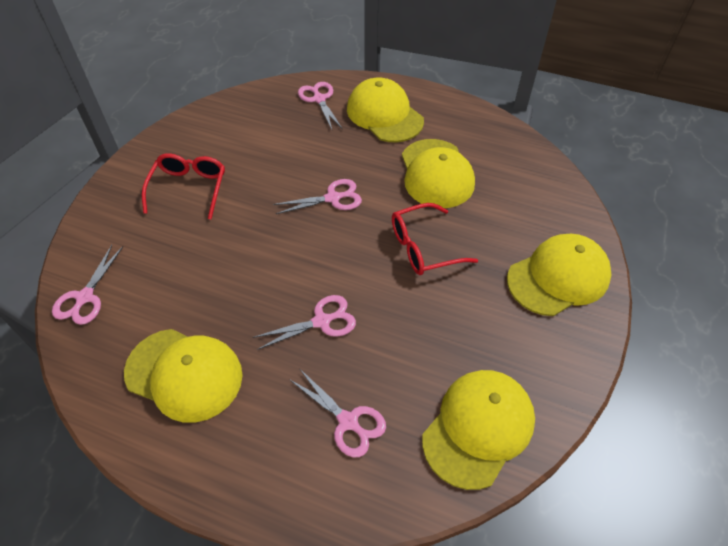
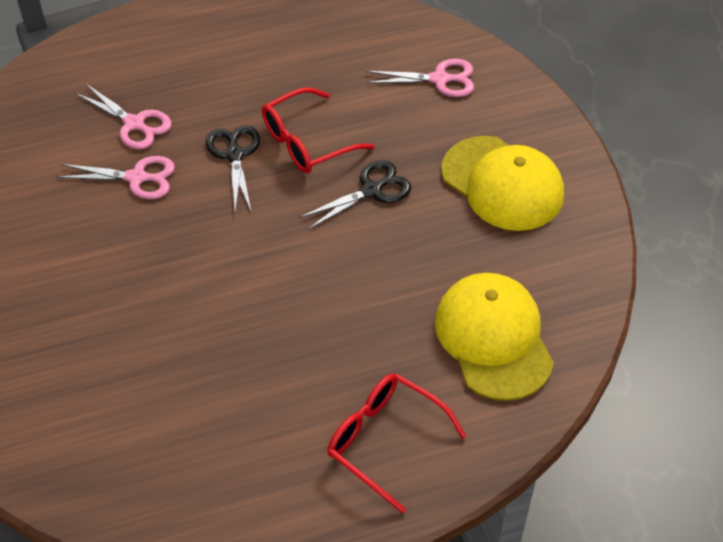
black scissors: none = 0 -> [206,125,260,212] [299,160,411,230] = 2
pink scissors: [52,245,123,325] [253,295,356,350] [273,179,362,214] [289,368,386,457] [298,82,342,130] = 5 -> [57,156,175,199] [75,84,172,149] [365,59,474,97] = 3
yellow cap: [124,329,242,423] [347,78,424,142] [402,139,475,208] [422,370,535,490] [507,234,612,316] = 5 -> [435,273,554,401] [441,136,564,231] = 2

